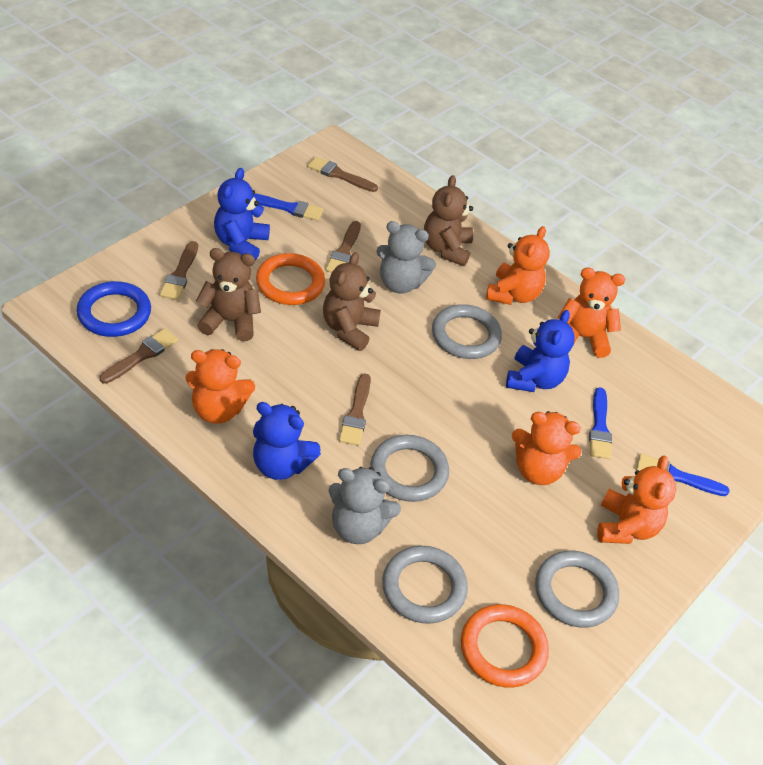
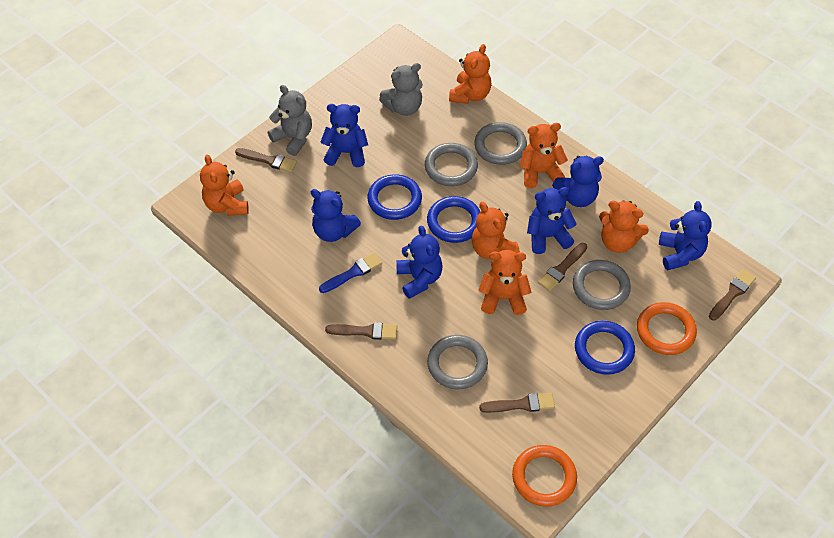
blue brush: [253,193,324,221] [589,388,612,459] [636,454,729,496] = 3 -> [319,253,382,293] = 1
blue ring: [76,281,151,337] = 1 -> [367,174,422,220] [427,196,480,243] [575,321,635,375] = 3
blue teddy bear: [214,168,270,261] [253,402,321,480] [506,310,575,392] = 3 -> [310,189,361,242] [320,104,368,167] [396,225,443,299] [527,187,577,254] [552,156,604,207] [659,201,712,270] = 6
brown teddy bear: [196,248,261,341] [323,252,381,351] [424,175,473,266] = 3 -> none = 0
orange teddy bear: [185,349,255,424] [486,226,550,305] [512,411,582,485] [558,267,625,358] [597,456,676,544] = 5 -> [200,155,249,216] [449,44,492,104] [472,202,520,259] [478,250,532,315] [520,123,568,188] [599,200,649,253] = 6

